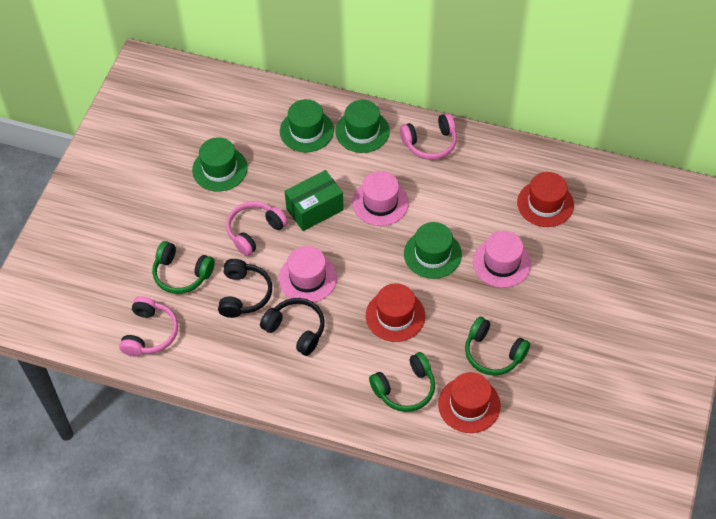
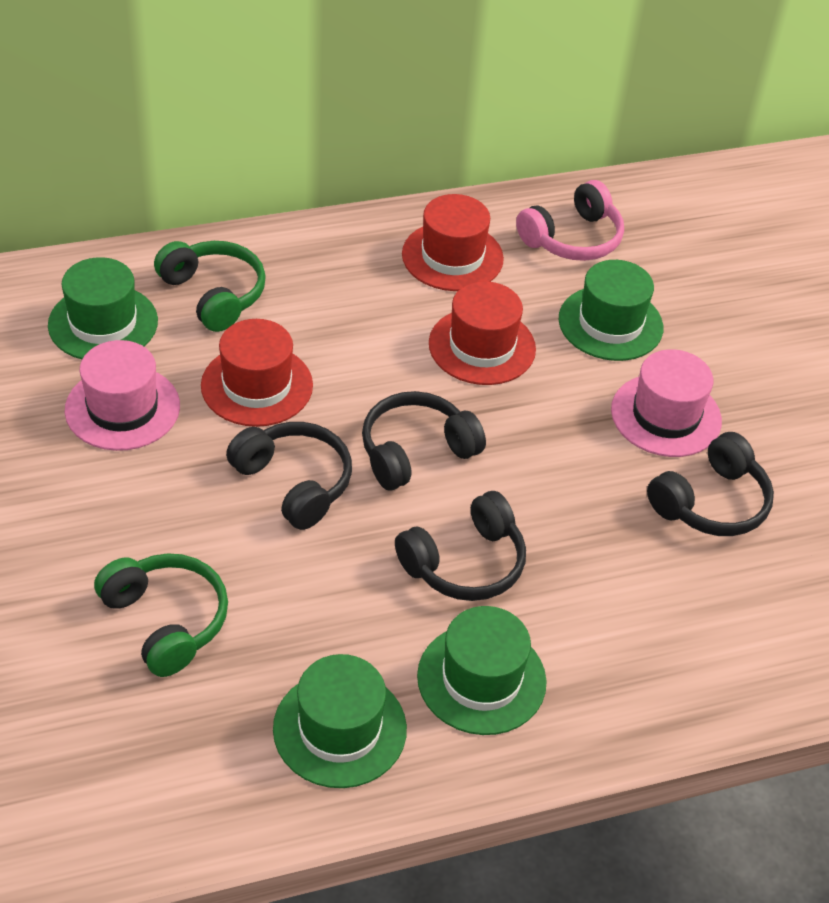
black headphones: [218,259,272,318] [260,298,325,356] = 2 -> [226,422,352,530] [362,391,486,490] [395,491,526,601] [647,432,774,536] = 4
green box: [285,170,344,231] = 1 -> none = 0
green headphones: [152,241,215,294] [369,352,435,412] [465,317,530,375] = 3 -> [94,553,228,677] [154,241,266,332] = 2
pink hat: [279,246,337,302] [352,171,409,226] [473,231,531,288] = 3 -> [65,340,180,451] [611,349,722,457] = 2
pink headphones: [119,296,178,357] [226,201,288,256] [400,113,457,160] = 3 -> [516,180,624,261] = 1

